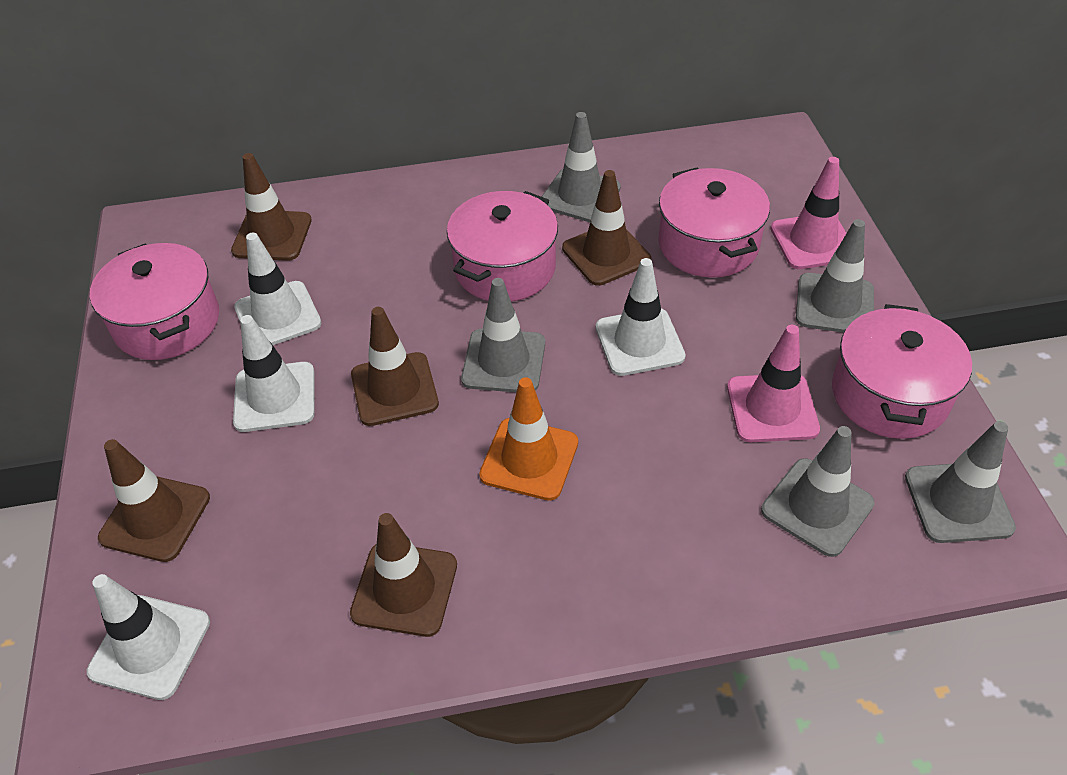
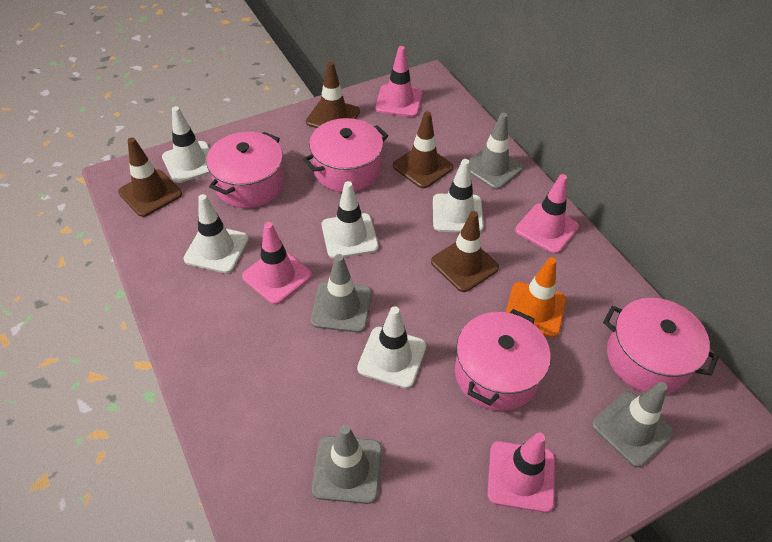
brown traffic cone: [98,439,210,562] [231,153,312,261] [350,513,457,637] [351,307,439,426] [562,170,651,286] = 5 -> [118,137,182,217] [306,61,360,128] [393,111,453,189] [431,211,499,292] = 4
grey traffic cone: [461,278,545,392] [541,112,621,222] [761,426,875,557] [796,219,874,333] [905,421,1016,543] = 5 -> [311,254,372,333] [312,425,382,504] [469,113,523,190] [592,382,674,467] = 4
pink traffic cone: [727,325,820,442] [771,157,846,269] = 2 -> [242,222,312,305] [375,46,422,117] [487,433,555,513] [515,174,579,254] = 4
white traffic cone: [87,574,210,700] [233,315,315,432] [234,233,321,345] [596,258,686,376] = 4 -> [162,106,210,183] [184,194,249,273] [322,181,379,258] [357,306,426,389] [433,159,484,232] = 5

